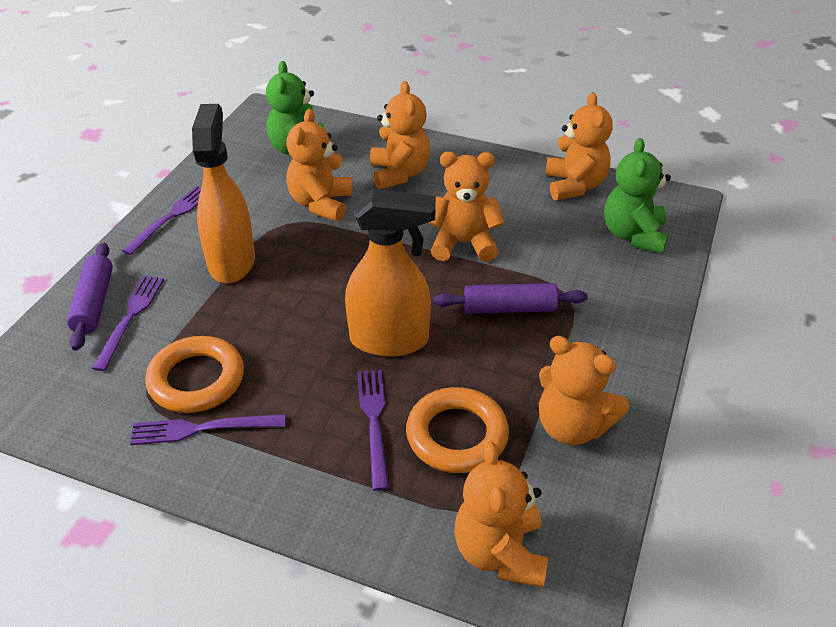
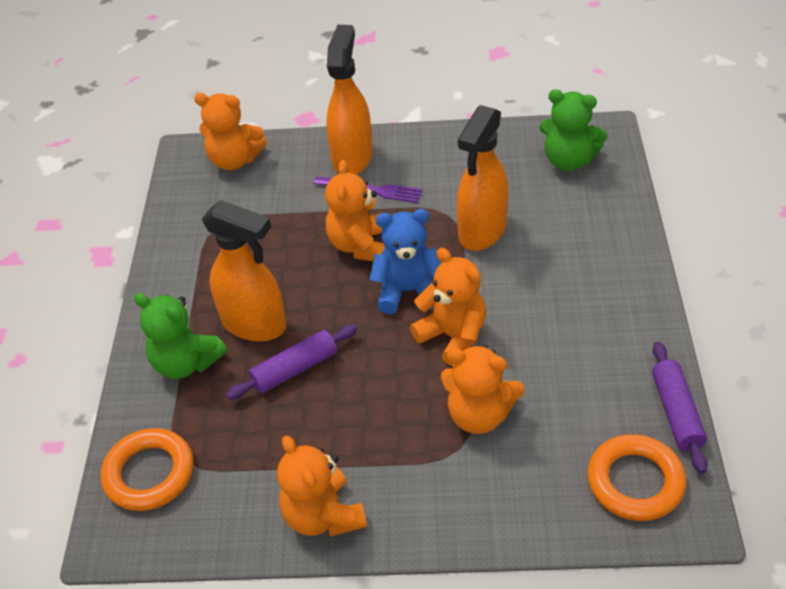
blue teddy bear: none = 0 -> [369,209,441,314] = 1
orange spray bottle: [192,104,255,283] [345,189,436,357] = 2 -> [202,200,286,341] [326,25,373,175] [457,105,508,251] = 3
orange teddy bear: [286,109,352,221] [370,81,430,189] [428,152,504,262] [454,442,548,587] [539,336,629,445] [545,92,613,201] = 6 -> [194,93,267,170] [277,435,367,537] [325,160,385,261] [410,248,486,366] [441,345,524,434] = 5
purple fork: [92,276,164,371] [122,186,201,255] [130,414,285,445] [357,370,389,491] = 4 -> [313,176,423,203] = 1

